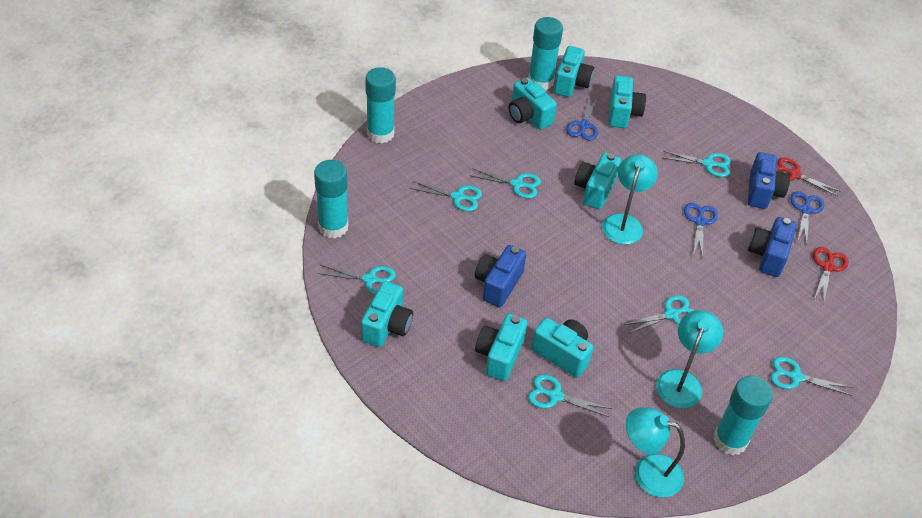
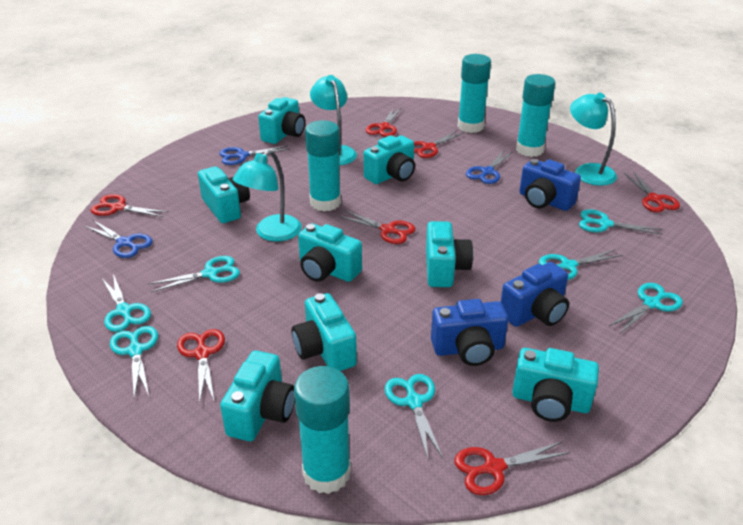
red scissors: [776,158,841,196] [813,247,848,304] = 2 -> [90,194,168,217] [177,329,225,404] [338,210,416,244] [366,108,401,137] [414,131,464,158] [454,442,570,495] [624,171,680,212] = 7
turquoise camera: [361,281,413,347] [475,314,528,381] [509,78,557,130] [531,318,593,377] [554,46,594,97] [575,153,621,210] [609,75,646,128] = 7 -> [198,166,250,223] [220,350,295,441] [258,97,305,144] [292,293,357,371] [298,223,362,282] [364,135,415,184] [426,221,473,287] [512,348,599,422] = 8

